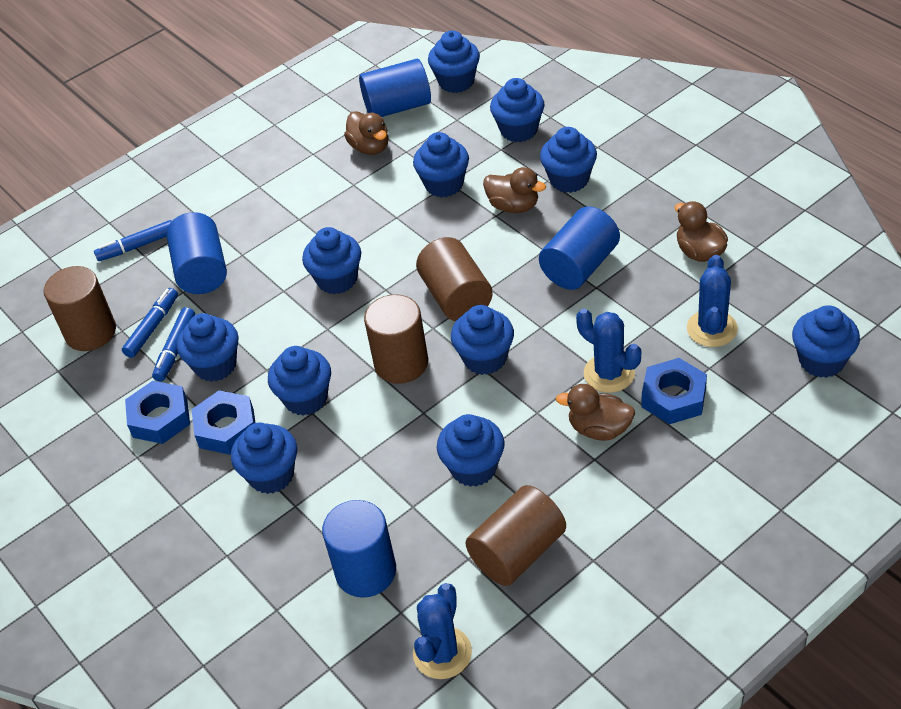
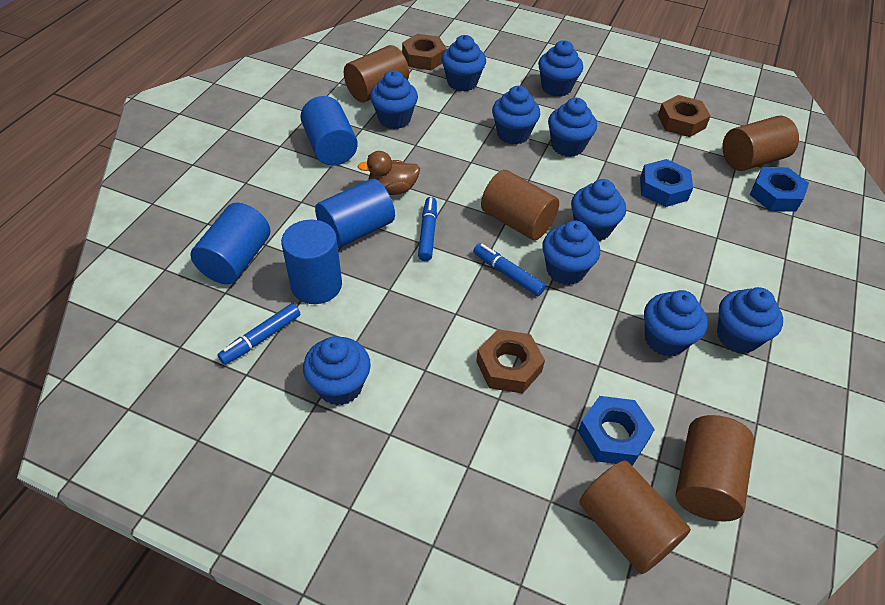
blue cactus: [413,583,472,679] [576,308,641,393] [687,255,738,347] = 3 -> none = 0
blue cupcake: [177,313,238,382] [231,423,297,494] [268,346,331,416] [302,227,361,294] [413,132,469,198] [428,30,480,93] [437,414,505,487] [451,305,514,375] [490,78,545,142] [540,127,597,193] [792,305,860,378] = 11 -> [303,336,371,406] [370,70,418,129] [442,35,486,92] [492,86,540,145] [538,40,583,97] [542,221,600,285] [548,98,597,157] [571,179,626,241] [644,290,708,357] [717,287,783,353] = 10
brown cylinder: [44,266,116,351] [364,294,428,384] [416,237,493,321] [465,485,566,586] = 4 -> [344,45,409,102] [481,170,559,240] [579,461,691,574] [675,415,754,521] [722,116,799,171] = 5
brown duck: [344,111,389,155] [483,167,546,213] [556,384,635,441] [675,201,728,262] = 4 -> [358,151,420,195] = 1
brown nut: none = 0 -> [402,34,447,70] [476,329,545,394] [658,95,711,137] = 3

